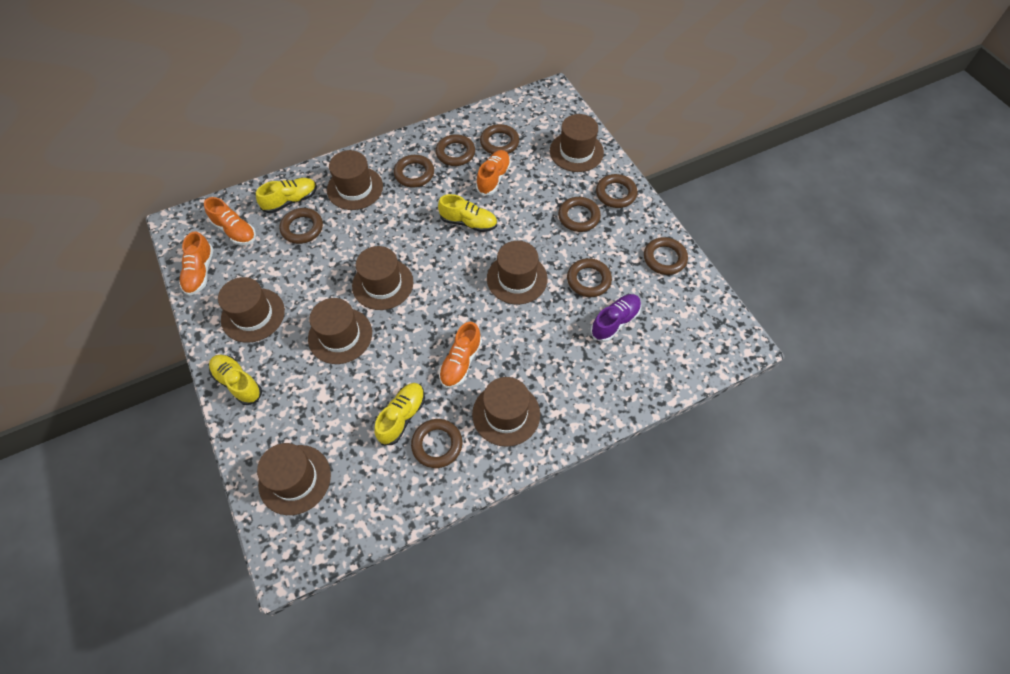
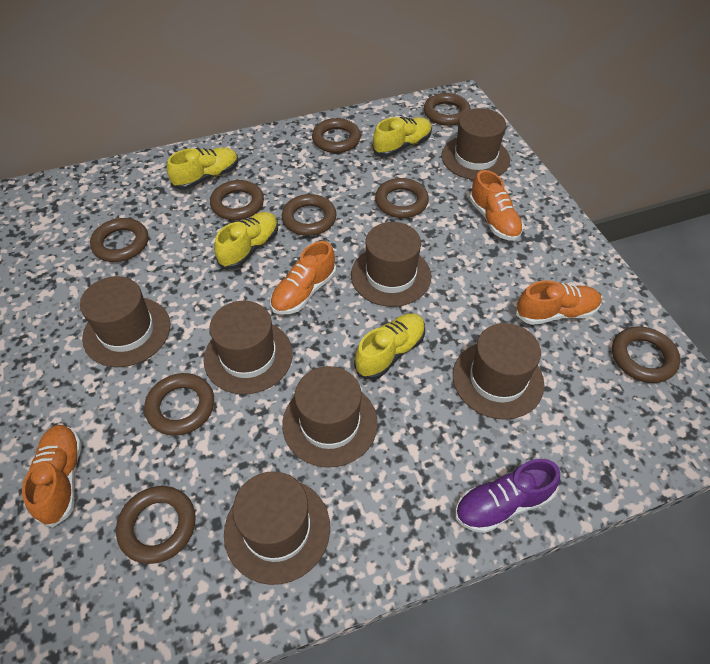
brown hat: [218,277,285,343] [257,443,331,515] [308,298,372,364] [327,150,383,210] [352,246,413,310] [472,377,540,447] [487,241,548,305] [550,114,604,172] = 8 -> [80,276,170,367] [204,301,293,394] [224,471,330,585] [282,366,378,468] [351,222,431,307] [442,108,510,180] [453,323,544,420] = 7

